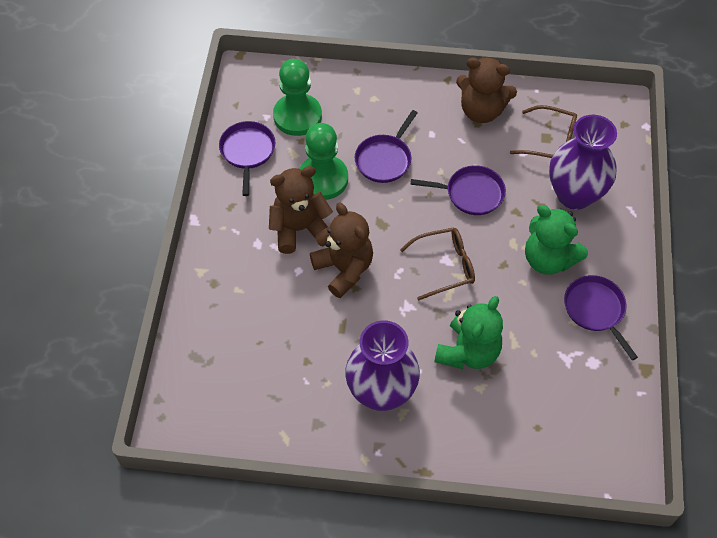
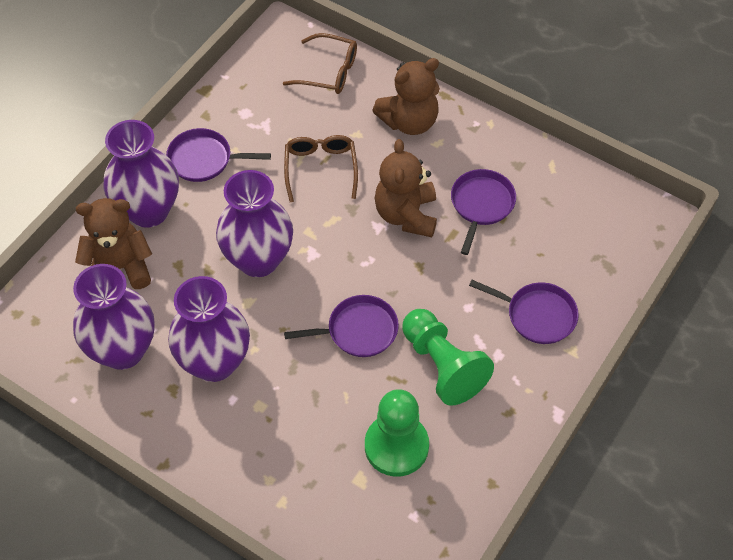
green teddy bear: [434,296,503,369] [525,205,588,275] = 2 -> none = 0
purple vase: [345,320,420,411] [549,115,617,210] = 2 -> [73,264,155,370] [103,120,179,228] [168,276,250,382] [216,170,293,277] = 4

